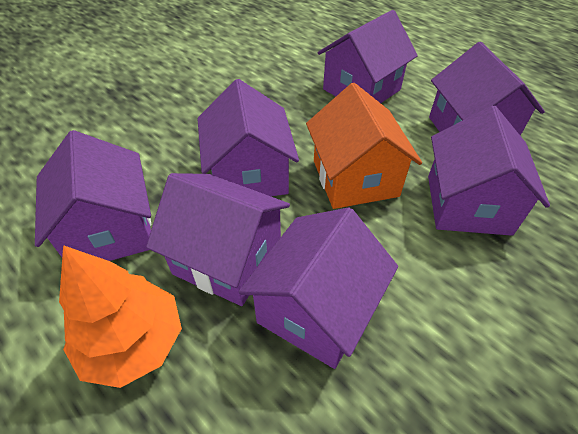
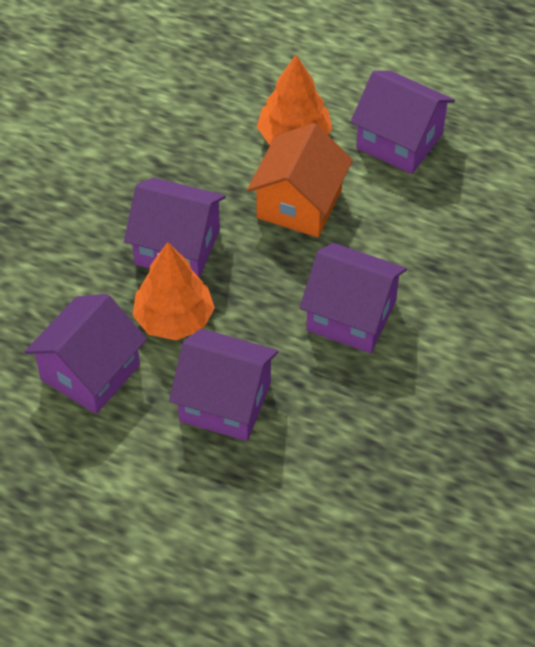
orange tree: [59,245,182,388] = 1 -> [133,242,215,340] [257,55,332,145] = 2
purple house: [35,130,152,261] [146,173,290,306] [197,79,299,196] [239,208,398,369] [318,10,418,103] [428,105,550,236] [429,42,545,136] = 7 -> [25,294,147,414] [124,178,226,278] [169,328,278,441] [300,243,407,353] [350,70,455,174] = 5

